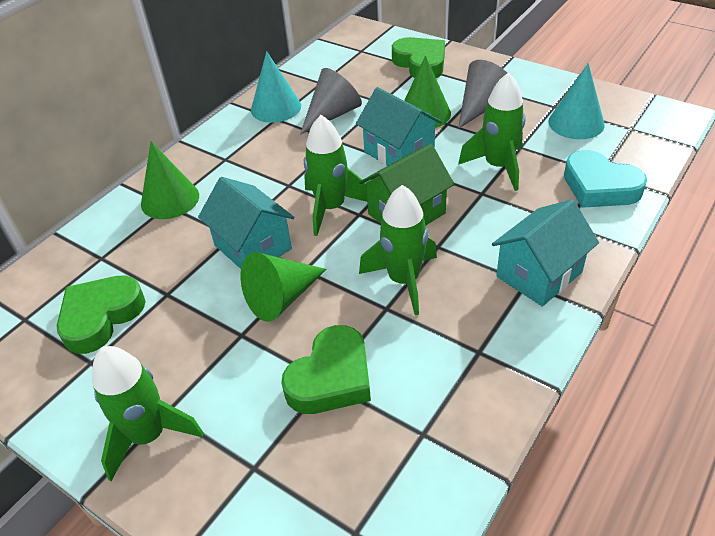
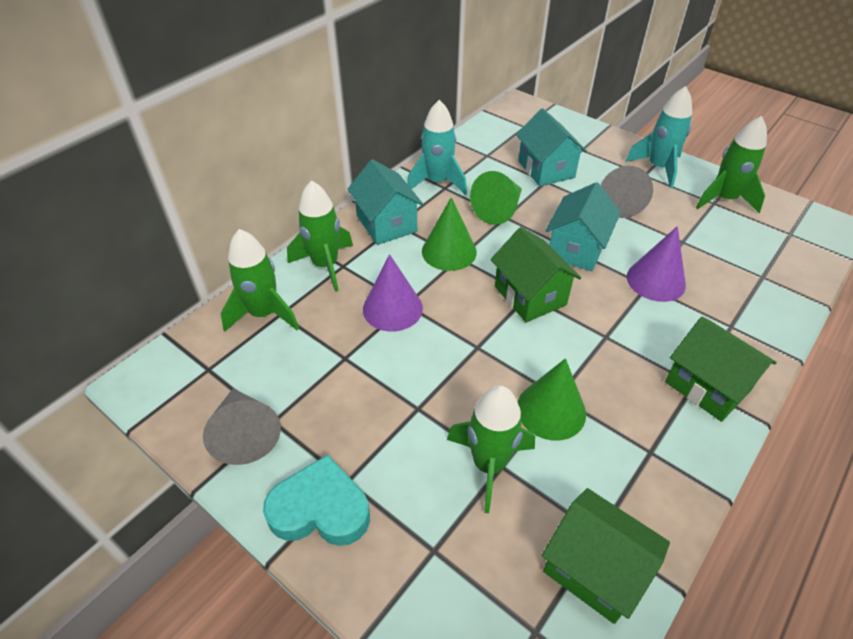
green heart: [57,276,146,354] [281,325,371,414] [392,37,445,78] = 3 -> none = 0
green house: [359,144,455,226] = 1 -> [490,227,581,322] [542,488,670,624] [665,316,777,422] = 3
purple cone: none = 0 -> [363,254,423,332] [627,226,686,302] = 2
turquoise cone: [251,51,301,123] [548,63,605,139] = 2 -> none = 0
turquoise rocket: none = 0 -> [407,100,467,195] [625,86,692,188] = 2

